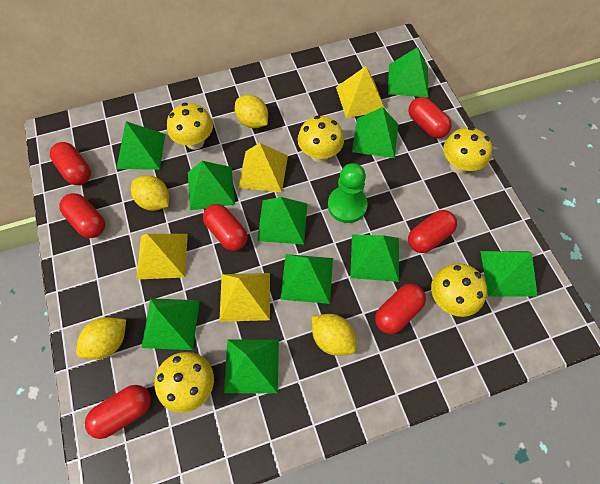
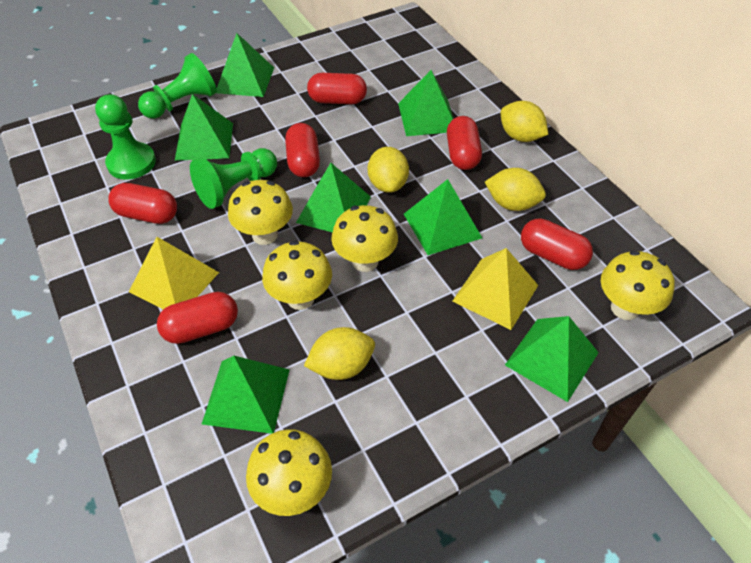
green pawn: [328,163,368,223] = 1 -> [95,94,156,180] [138,53,217,119] [190,148,277,209] = 3
green pyramid: [116,121,165,170] [141,298,200,350] [188,161,235,210] [224,340,279,393] [257,197,307,245] [280,254,333,304] [350,234,399,282] [352,107,398,158] [388,47,428,98] [480,251,538,297] = 10 -> [175,94,233,161] [202,356,289,434] [217,33,274,97] [296,163,371,232] [398,70,454,136] [404,179,482,255] [505,316,599,402] = 7
red capsule: [50,142,91,185] [59,193,105,238] [85,385,151,439] [203,204,248,251] [375,284,426,334] [408,97,452,138] [408,210,457,253] = 7 -> [108,183,177,224] [157,292,238,344] [285,123,320,177] [307,73,367,104] [447,116,482,170] [521,218,593,270] = 6
yellow pyramid: [136,234,188,280] [219,273,270,322] [238,143,288,193] [336,66,385,118] = 4 -> [129,237,219,310] [452,248,538,330] = 2

